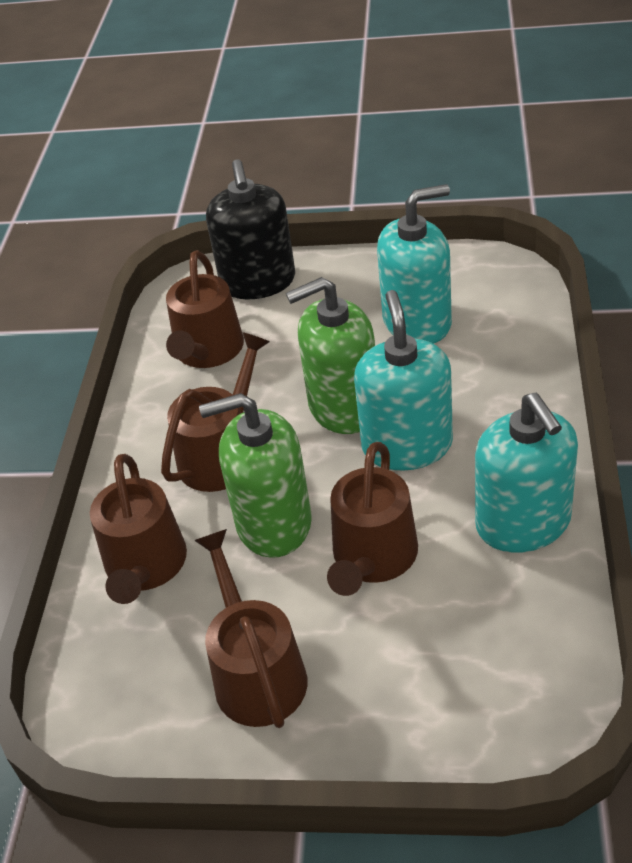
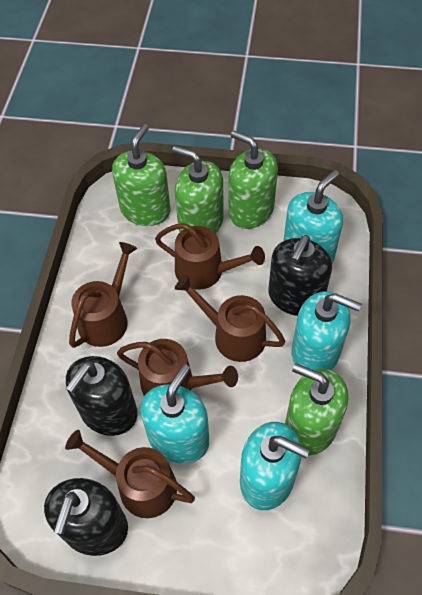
black soap dispenser: [206,159,295,299] = 1 -> [44,478,128,556] [65,356,138,436] [269,235,332,316] = 3
green soap dispenser: [199,393,312,558] [286,277,375,434] = 2 -> [112,124,170,226] [172,146,224,234] [228,130,278,229] [285,363,348,456] = 4
turquoise soap dispenser: [354,290,453,471] [377,184,452,344] [475,393,578,553] = 3 -> [140,364,209,464] [240,422,310,510] [283,170,343,263] [291,291,362,370] = 4

